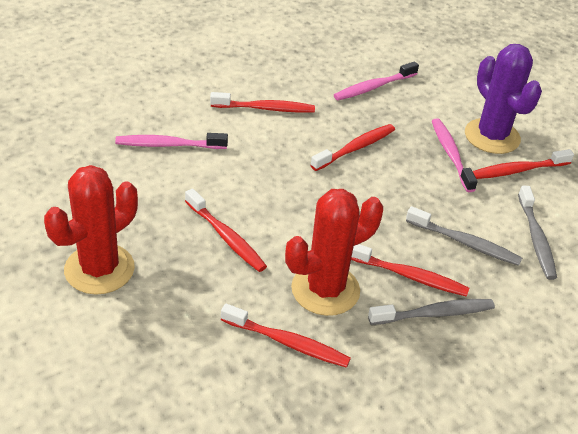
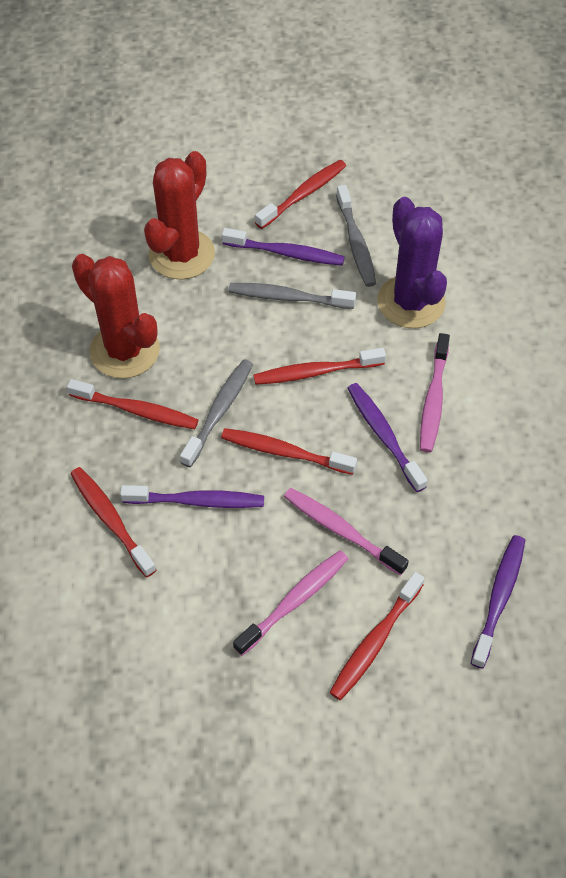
purple toothbrush: none = 0 -> [120,485,264,508] [222,228,345,266] [347,383,428,492] [471,535,525,668] = 4

